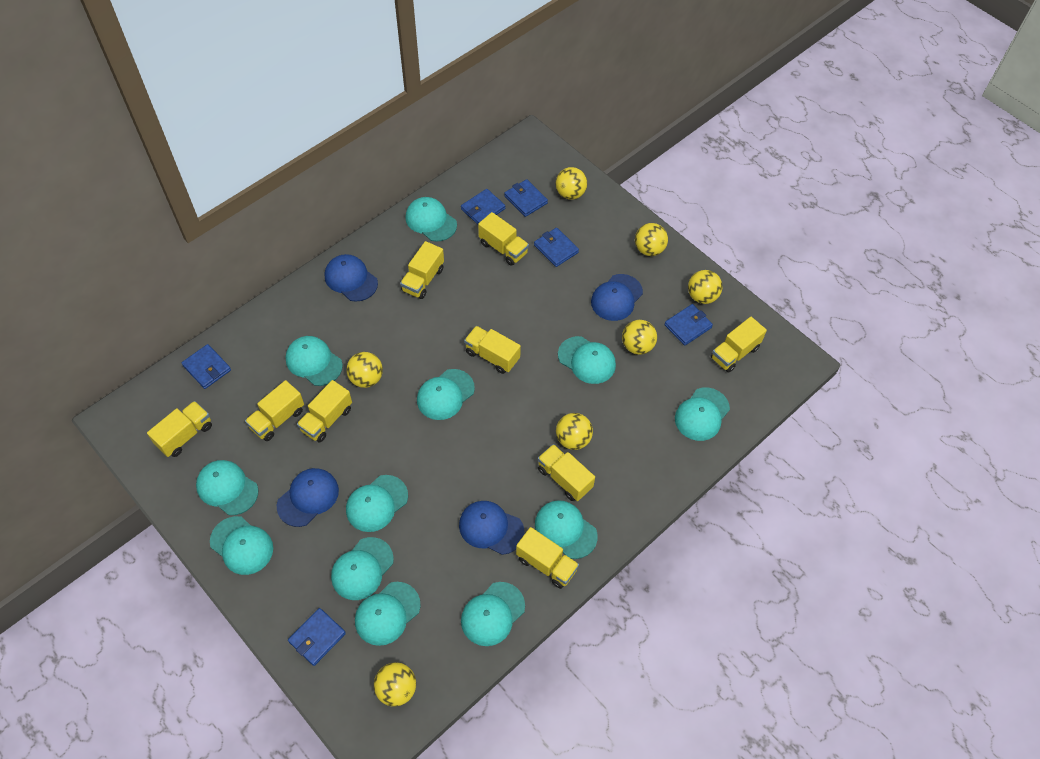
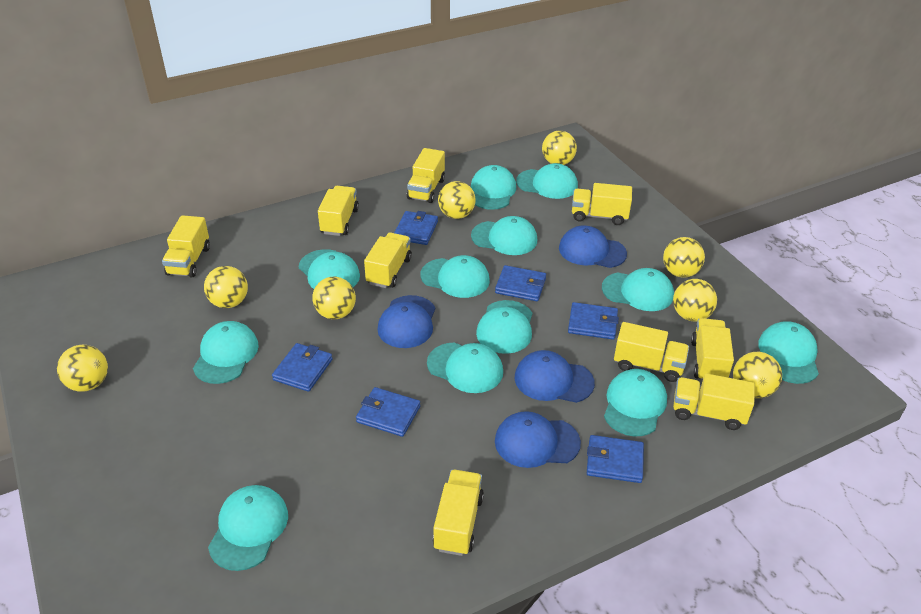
yellow ball: [346,352,383,388] [374,662,416,707] [555,167,587,200] [556,413,593,450] [622,320,657,355] [635,223,668,256] [688,270,722,304] = 7 -> [57,345,108,392] [204,266,248,308] [312,277,356,319] [438,181,476,219] [542,131,577,165] [663,237,705,277] [673,279,717,321] [733,352,782,398] = 8

